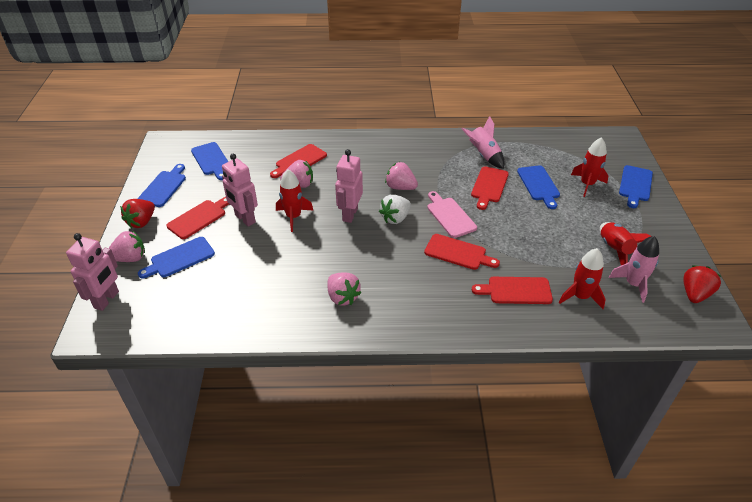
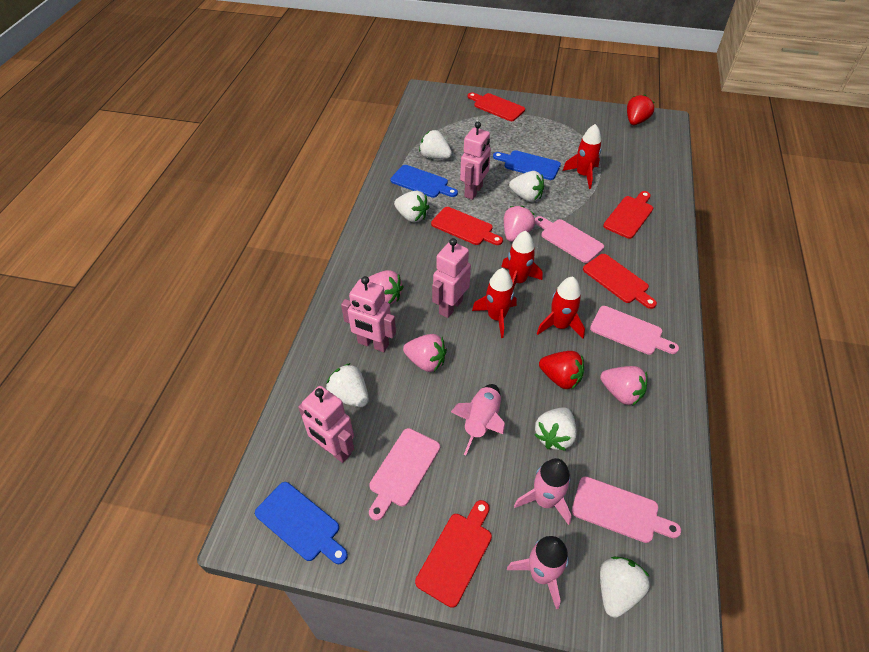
blue cutting board: [138,164,186,207] [138,237,215,278] [191,142,228,180] [517,165,560,209] [619,165,653,208] = 5 -> [255,482,348,564] [390,165,458,198] [493,150,561,180] = 3
pink cutting board: [427,191,477,238] = 1 -> [369,428,440,521] [535,216,604,263] [572,476,681,543] [590,306,679,355] = 4
pink robot: [66,233,119,311] [222,154,258,227] [335,149,363,223] = 3 -> [298,386,354,463] [341,276,396,352] [432,238,471,318] [460,122,491,200] = 4
pink rocket: [462,116,504,169] [609,236,659,303] = 2 -> [451,384,505,456] [507,536,569,609] [514,458,572,525] = 3
white strawberry: [379,195,411,224] = 1 -> [326,363,369,407] [394,191,429,223] [419,130,452,159] [509,171,544,202] [535,407,577,451] [600,557,650,618] = 6

